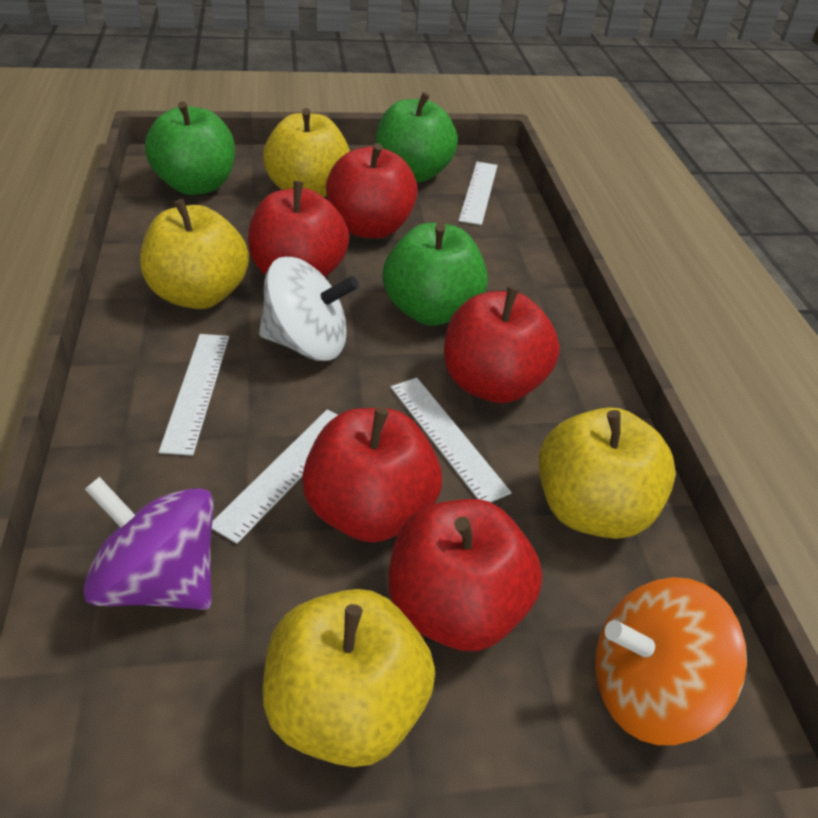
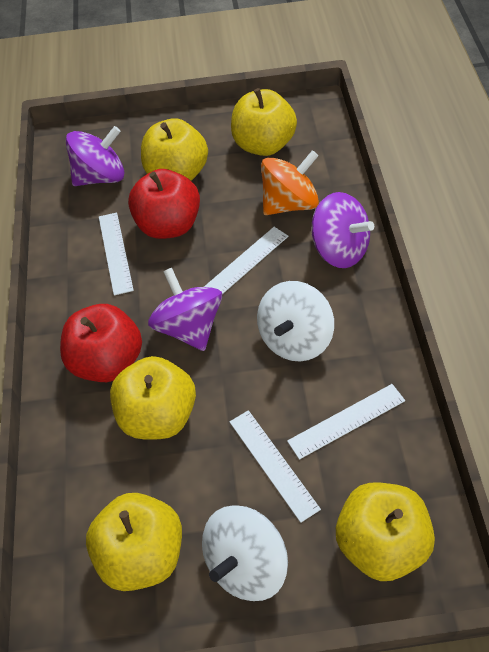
green apple: [145,101,235,195] [376,92,458,183] [383,223,488,326] = 3 -> none = 0
purple spinning top: [83,477,214,610] = 1 -> [65,126,125,186] [148,268,222,351] [312,192,374,268] = 3
red apple: [248,181,349,277] [302,408,442,543] [326,143,418,238] [389,499,542,651] [444,286,560,403] = 5 -> [60,304,142,382] [128,169,200,239] = 2
white spinning top: [259,257,359,361] = 1 -> [202,505,288,601] [257,281,334,361] = 2
yellow apple: [140,199,249,309] [263,108,350,197] [263,589,435,767] [539,407,676,539] = 4 -> [86,493,182,591] [110,356,196,440] [141,118,208,181] [231,88,297,156] [336,483,435,581] = 5

